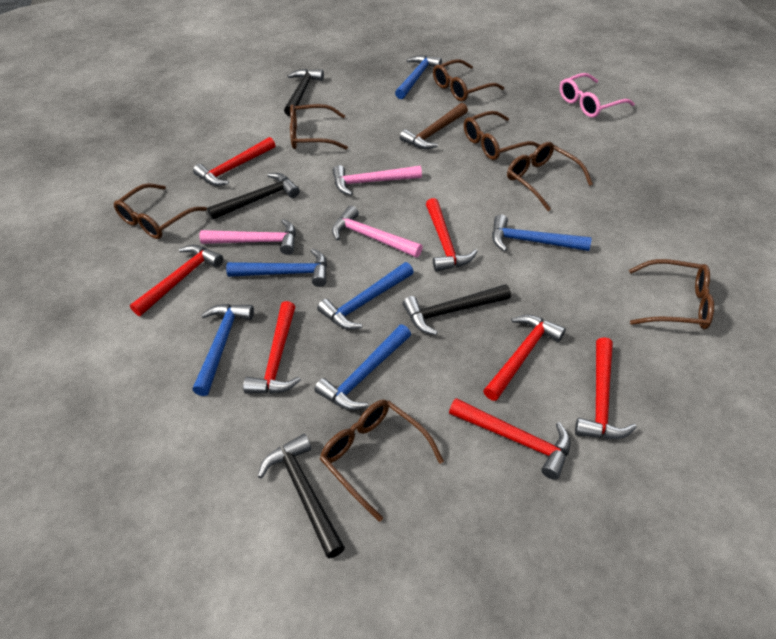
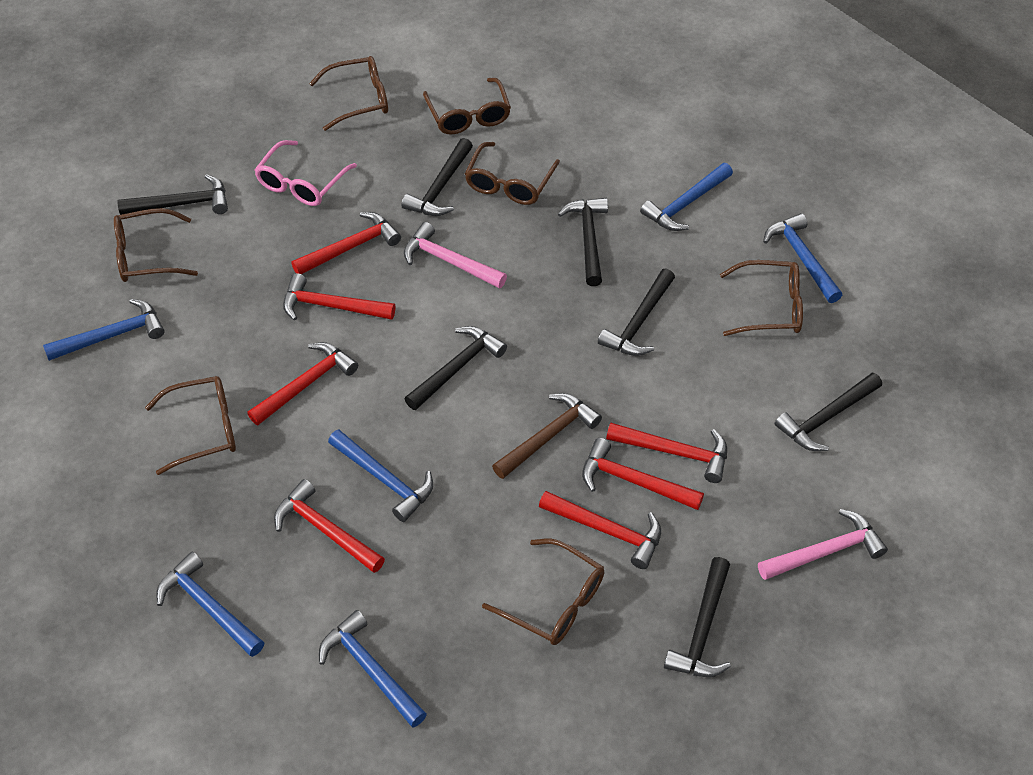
black hammer: [207,173,300,220] [257,434,345,558] [284,69,324,116] [402,284,511,335] = 4 -> [117,174,228,215] [401,138,473,216] [405,326,507,410] [558,198,608,286] [598,269,675,356] [664,557,731,677] [775,373,882,451] = 7
pink hammer: [199,219,296,255] [332,206,423,258] [333,165,422,195] = 3 -> [404,222,507,289] [758,509,888,580] = 2

